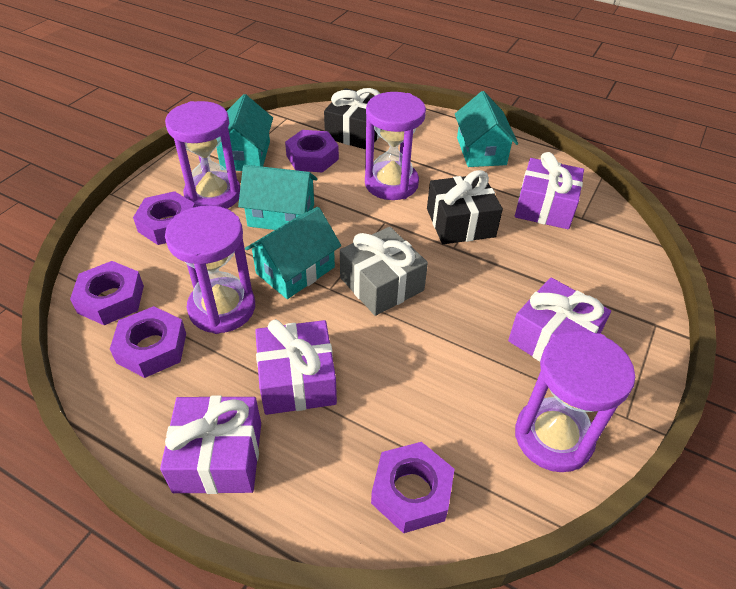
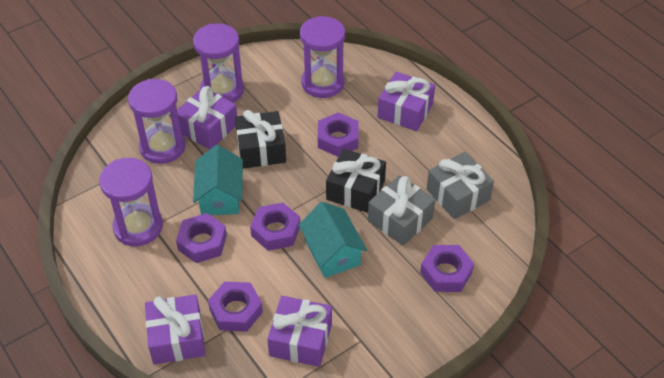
grey gift: [340,227,428,316] = 1 -> [368,175,435,246] [427,152,494,219] = 2
turquoise house: [217,94,273,171] [238,165,317,230] [245,207,341,299] [455,91,518,167] = 4 -> [193,145,243,215] [299,202,367,278] = 2

